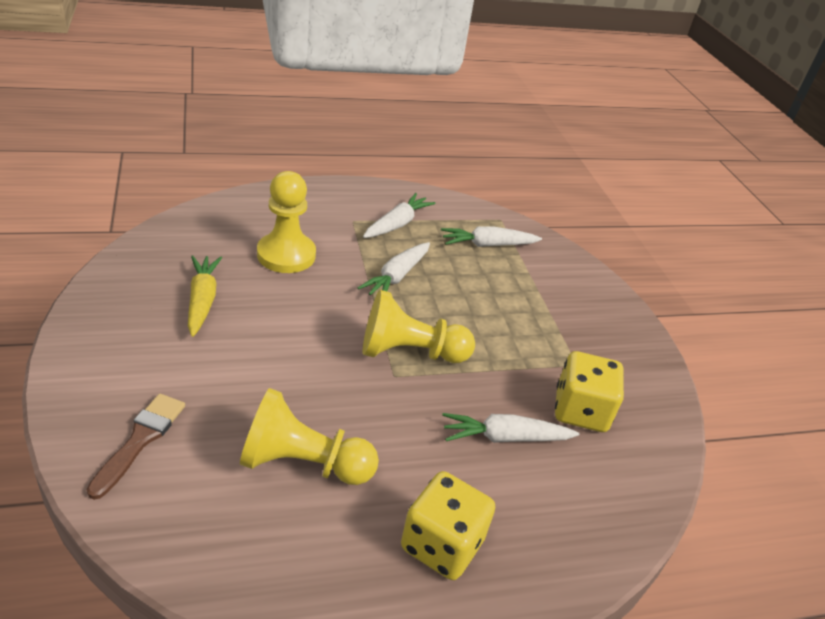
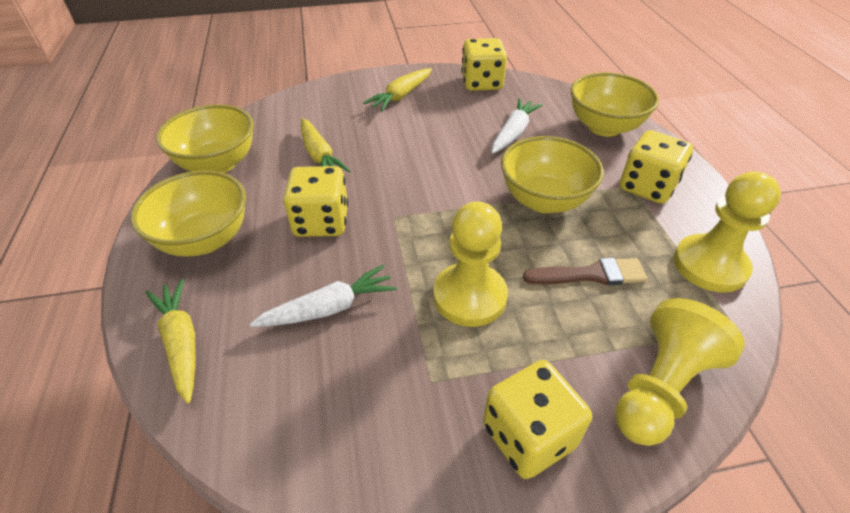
white carrot: [358,242,430,295] [363,193,436,238] [441,226,542,247] [442,413,579,443] = 4 -> [250,265,397,327] [492,98,543,153] = 2
yellow bowl: none = 0 -> [131,170,246,256] [156,104,254,173] [501,136,604,213] [571,72,659,137] = 4
yellow carrot: [188,255,222,337] = 1 -> [145,279,196,404] [301,118,350,172] [363,68,432,112] = 3
yellow dice: [401,471,495,580] [555,351,624,432] = 2 -> [283,166,348,237] [461,38,507,91] [483,360,592,479] [620,130,693,204] = 4

